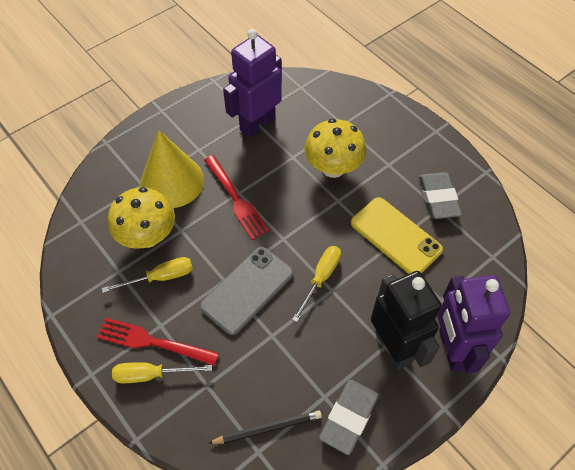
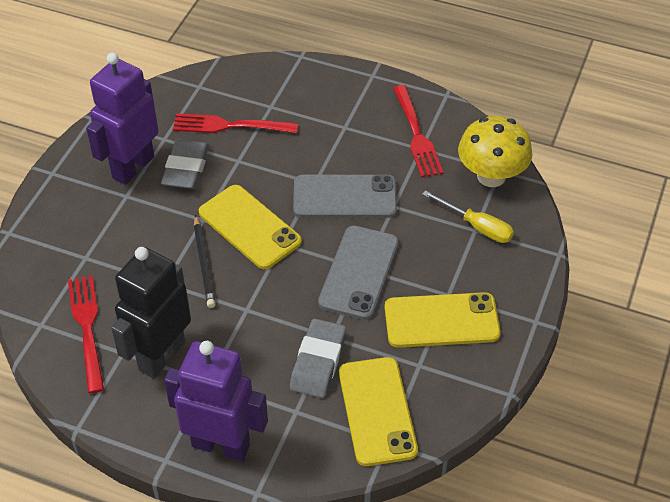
grey phone: [200,247,293,335] = 1 -> [293,175,397,218] [318,226,399,320] = 2
red fork: [97,318,219,366] [204,155,269,240] = 2 -> [68,275,104,393] [173,113,298,133] [393,85,444,178] = 3
yellow cone: [140,130,204,208] = 1 -> none = 0
yellow mushroom: [108,187,175,249] [304,119,366,178] = 2 -> [458,116,533,187] = 1
yellow phone: [351,197,443,274] = 1 -> [199,185,302,269] [339,357,418,466] [385,292,501,348] = 3
yellow screwdriver: [102,257,193,293] [112,362,212,383] [292,246,341,322] = 3 -> [422,190,514,243] = 1

